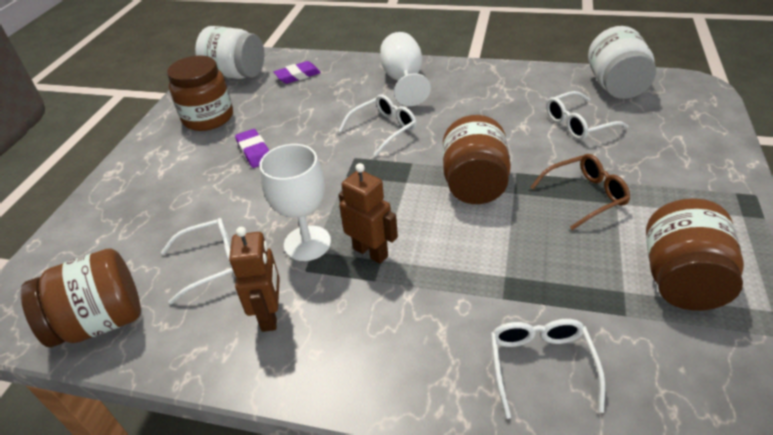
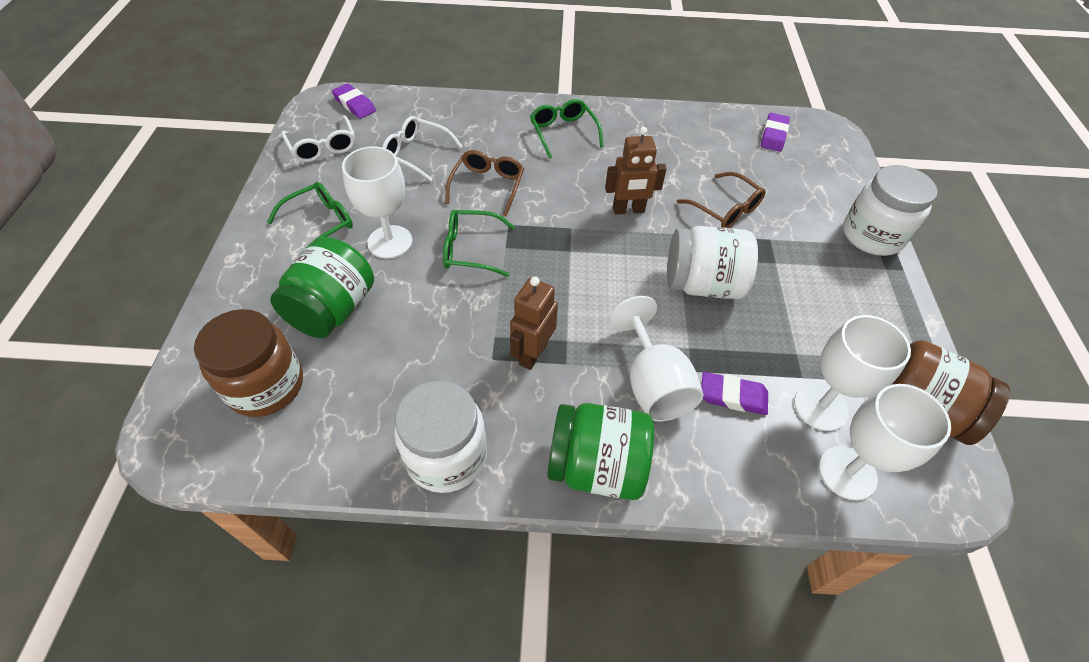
brown glasses: [530,154,630,230] = 1 -> [445,150,524,216] [677,172,766,228] = 2
brown jar: [21,248,141,348] [167,55,233,131] [442,115,511,204] [646,198,744,310] = 4 -> [194,309,303,417] [891,340,1010,445] = 2
green glasses: none = 0 -> [267,182,353,258] [443,210,515,277] [530,99,604,159] = 3
green jar: none = 0 -> [270,237,374,338] [547,403,654,500] = 2
purple eraser: [235,129,269,168] [274,61,321,84] = 2 -> [332,83,376,119] [701,372,768,415] [761,113,790,152] = 3
white glasses: [161,218,236,304] [338,94,417,156] [490,319,605,419] [546,91,628,140] = 4 -> [281,115,355,162] [382,116,463,181] = 2
white goblet: [259,144,331,261] [380,32,431,106] = 2 -> [342,146,412,259] [609,296,703,421] [794,315,911,431] [819,384,951,500] = 4
white jar: [195,26,264,79] [588,26,656,99] = 2 -> [394,381,487,493] [667,226,758,299] [843,165,937,256] = 3

